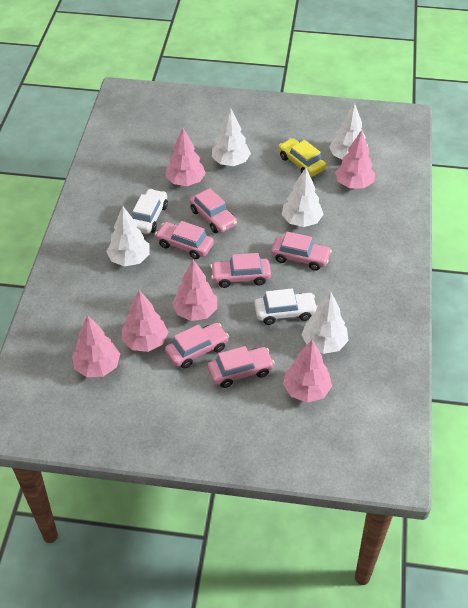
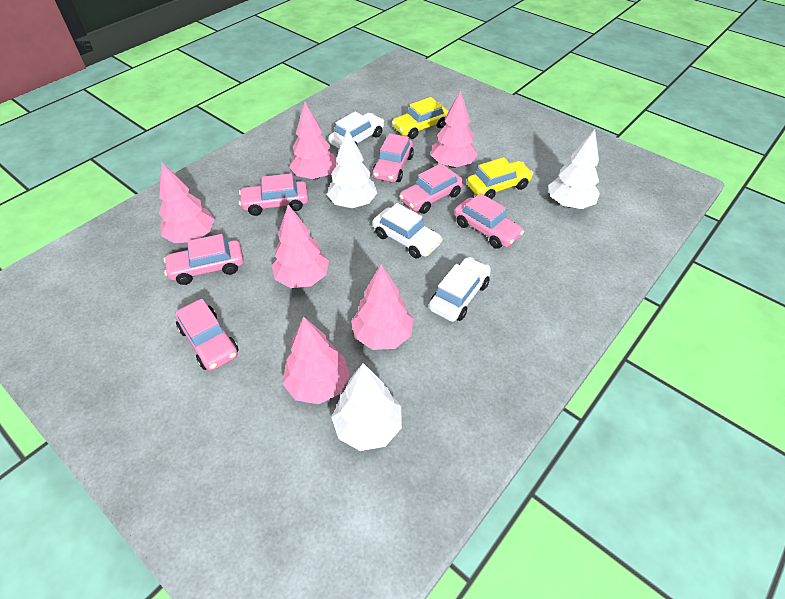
white car: [132,189,168,234] [254,288,317,325] = 2 -> [329,111,384,149] [372,203,443,258] [429,257,491,322] = 3
white tree: [106,206,149,267] [212,108,251,166] [282,168,324,227] [301,291,349,354] [329,103,368,160] = 5 -> [327,128,377,208] [331,363,402,451] [549,129,600,209] = 3
yellow car: [279,138,326,176] = 1 -> [392,97,448,139] [467,157,533,199] = 2

